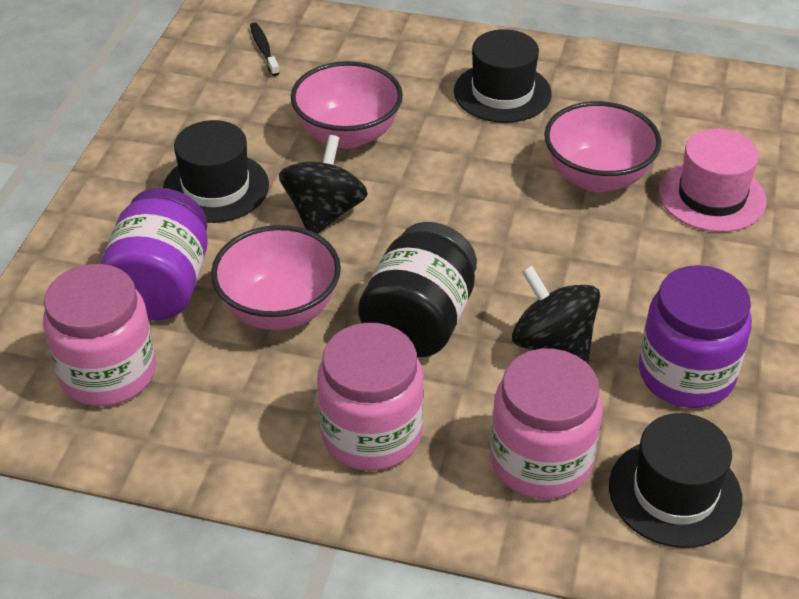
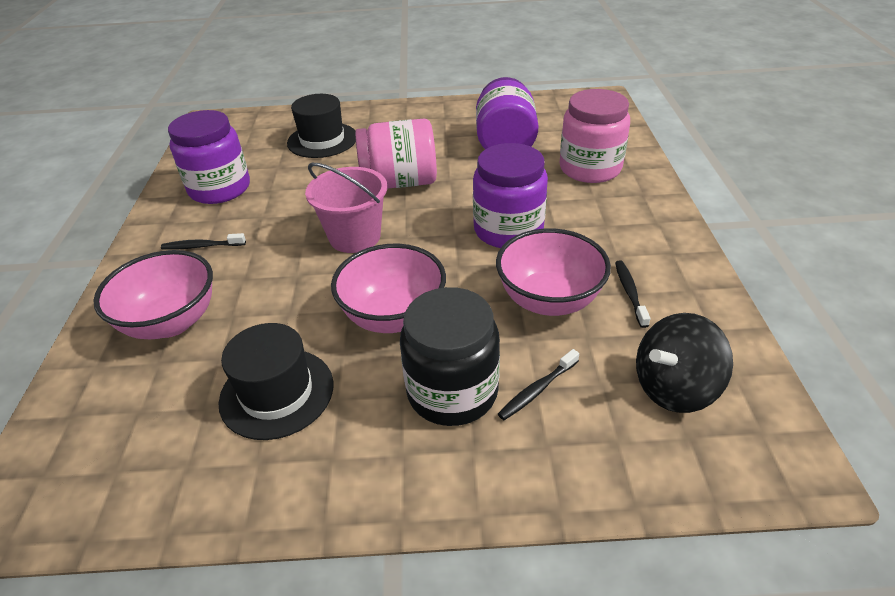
black hat: [163,120,269,223] [454,29,552,123] [609,413,742,548] = 3 -> [219,323,333,440] [287,94,356,158] = 2
black spinning top: [279,135,368,234] [512,265,600,364] = 2 -> [636,313,733,413] = 1
black toothbrush: [250,22,280,76] = 1 -> [161,233,246,250] [498,349,579,420] [615,260,650,328] = 3
pink bucket: none = 0 -> [305,163,387,253] = 1
pink hat: [658,129,767,232] = 1 -> none = 0
pink jar: [43,264,156,406] [317,323,424,471] [490,349,603,499] = 3 -> [355,119,437,189] [559,89,630,183] = 2
purple jar: [100,188,208,320] [639,265,752,408] = 2 -> [168,110,250,204] [473,143,548,248] [476,77,539,149] = 3

